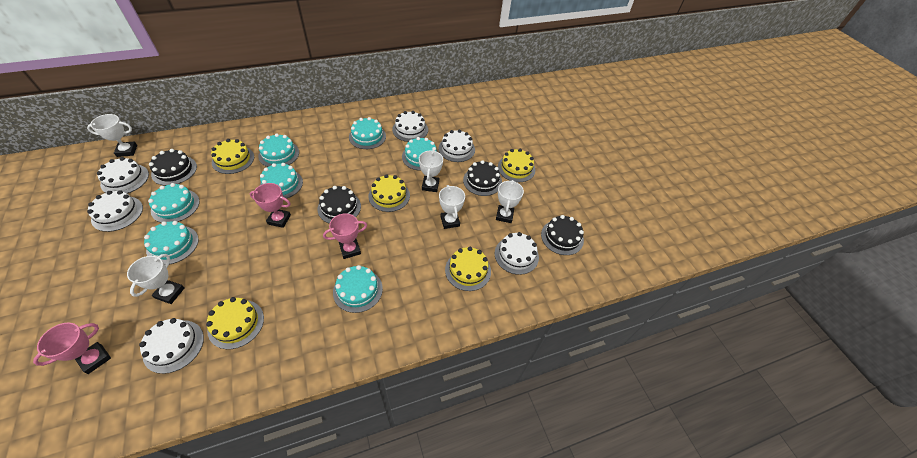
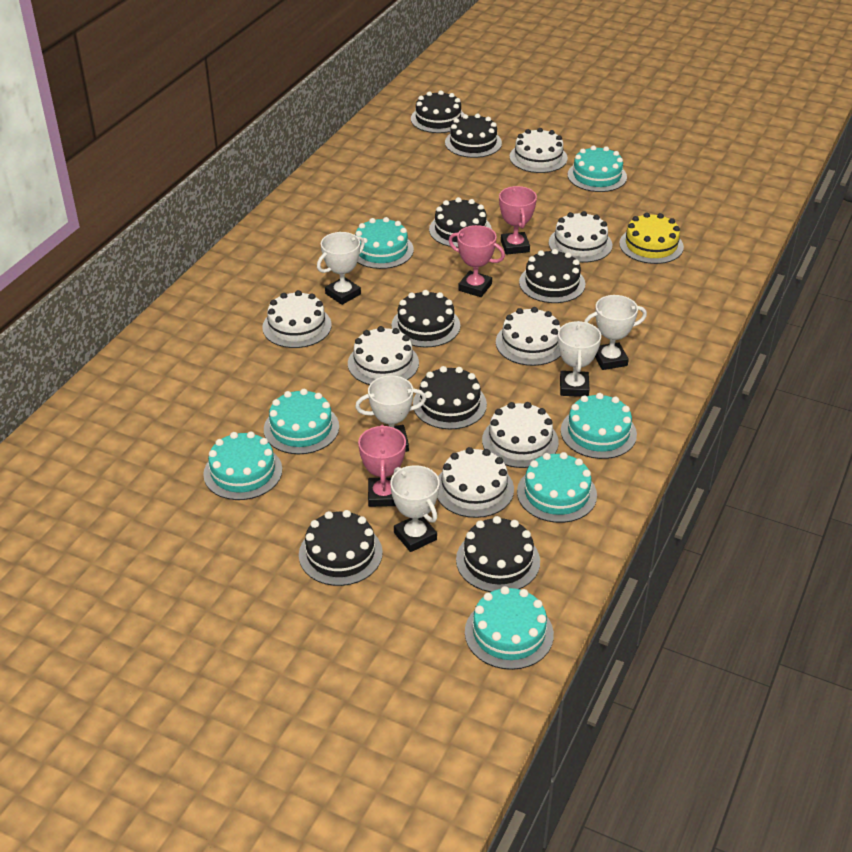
black cake: [149,149,197,186] [317,186,361,224] [463,160,502,196] [541,215,584,255] = 4 -> [299,510,383,586] [392,290,460,347] [411,91,464,133] [413,366,487,429] [429,197,492,248] [445,114,502,158] [456,516,540,592] [519,249,585,303] = 8
white cake: [87,190,143,232] [97,157,149,194] [139,318,204,374] [392,111,428,142] [438,130,475,162] [495,232,539,275] = 6 -> [262,290,332,348] [348,326,419,385] [437,447,514,518] [482,402,559,468] [496,307,561,366] [509,128,568,173] [549,211,612,263] = 7
yellow cake: [206,297,264,349] [211,139,254,174] [368,174,410,212] [445,247,491,291] [498,149,535,182] = 5 -> [619,212,684,264] = 1

